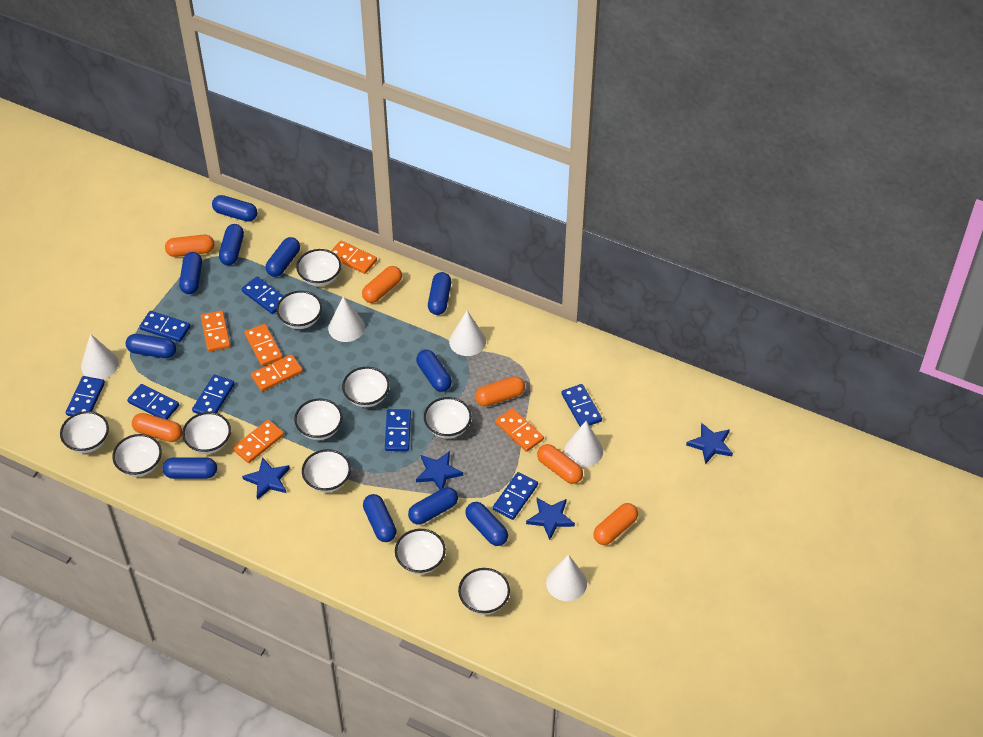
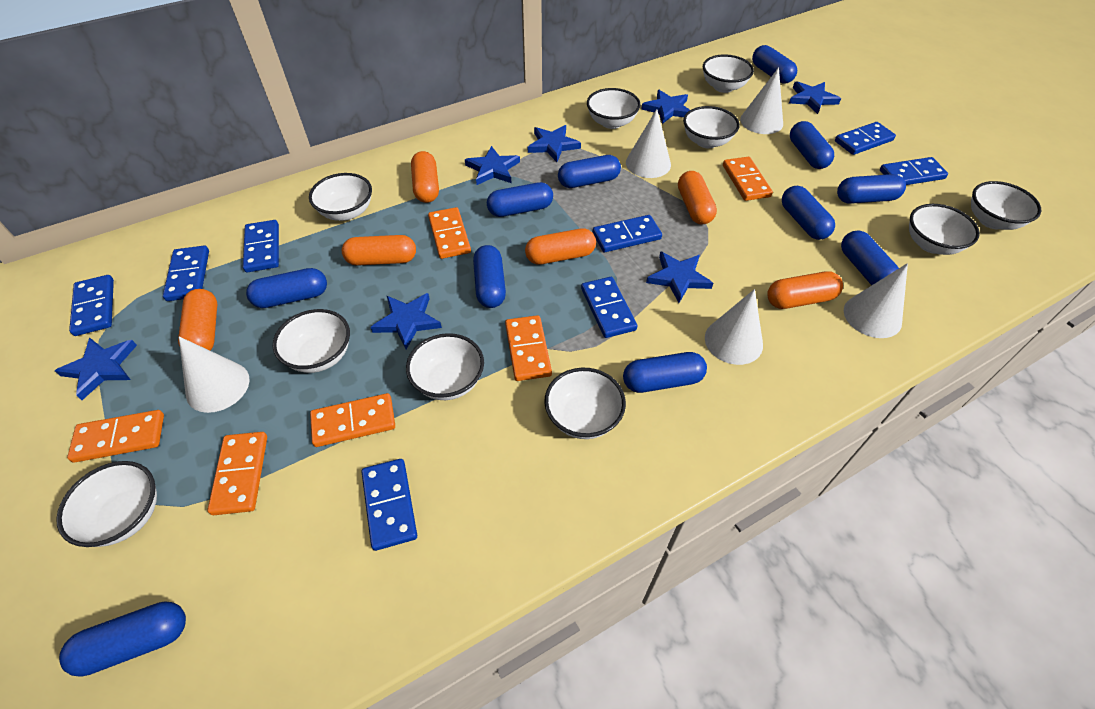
blue star: [242,457,290,500] [416,451,463,489] [526,498,575,540] [686,422,733,464] = 4 -> [55,338,137,400] [371,293,442,349] [465,146,520,185] [528,125,581,162] [641,90,690,124] [646,251,713,303] [789,81,841,114] = 7
white bowl: [60,411,109,453] [112,434,162,477] [182,412,231,454] [276,291,322,329] [294,398,343,440] [296,249,341,286] [302,449,351,493] [342,367,390,407] [395,529,446,574] [424,397,472,439] [458,568,510,615] = 11 -> [56,461,157,547] [273,309,350,373] [309,173,372,221] [406,333,484,400] [544,368,626,439] [587,88,641,129] [683,106,740,148] [703,54,754,93] [909,204,980,255] [971,181,1041,230] = 10

